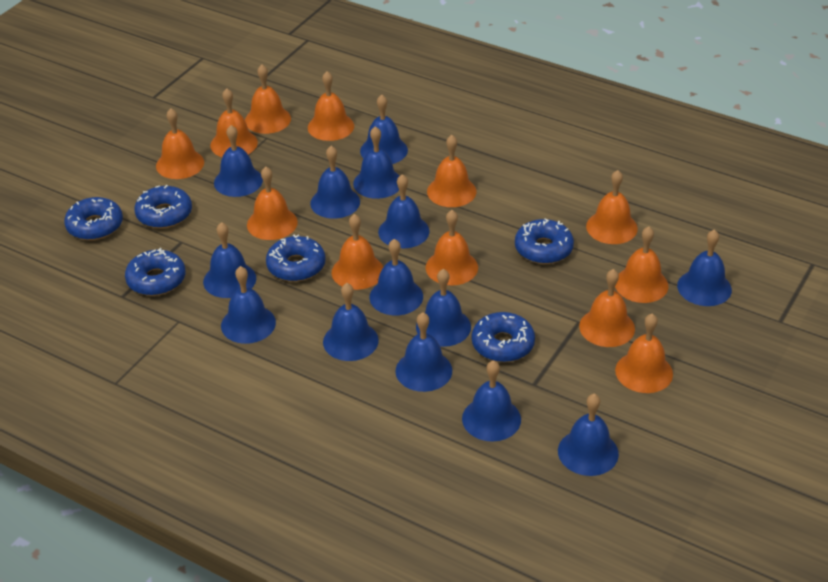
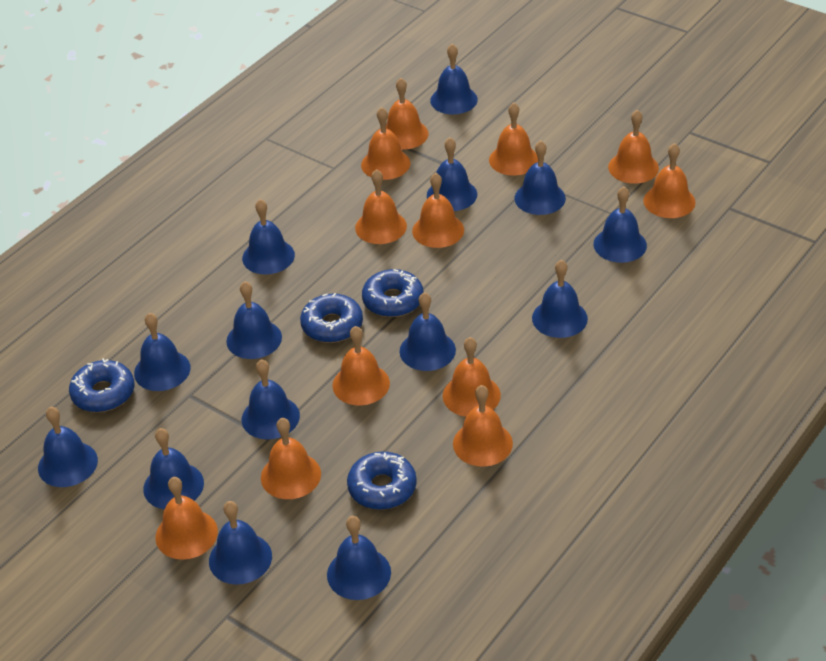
blue donut: [64,197,123,240] [125,248,186,296] [134,185,192,228] [266,234,326,282] [472,312,535,362] [515,218,574,264] = 6 -> [69,358,134,412] [300,293,363,343] [347,451,417,510] [362,269,423,317] = 4

